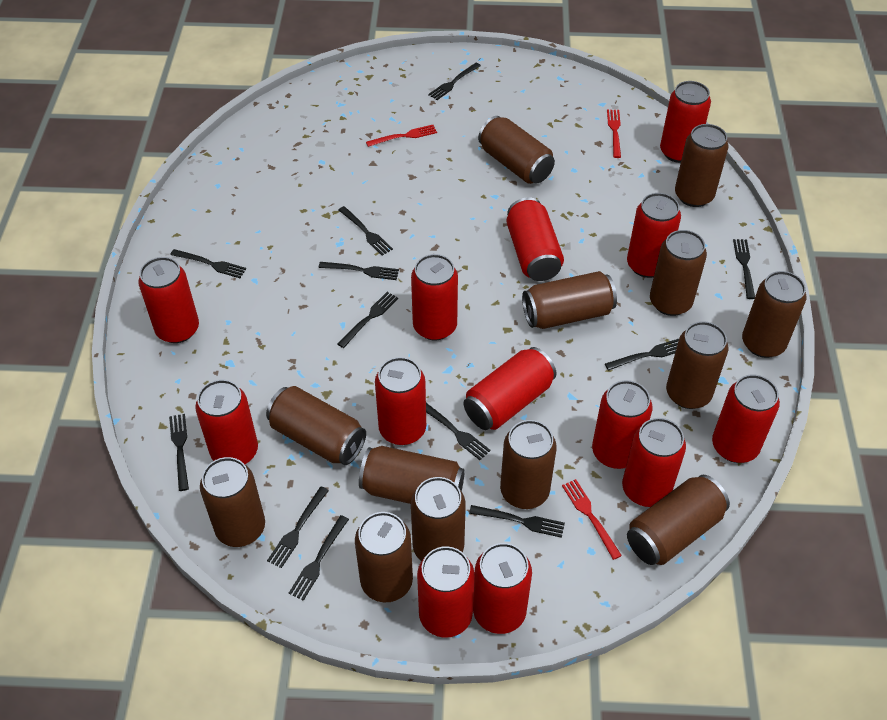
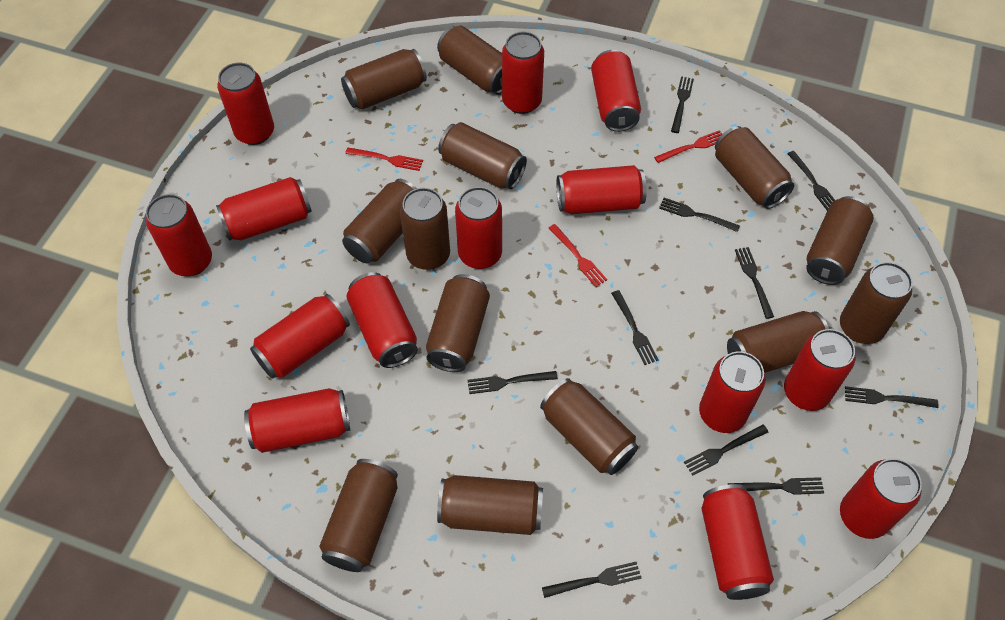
black fork: [169,414,189,491] [170,249,246,278] [267,486,329,568] [289,515,349,601] [319,262,399,280] [337,292,398,348] [338,206,393,256] [426,403,491,460] [428,63,481,100] [469,505,565,538] [605,339,679,371] [733,239,755,299] = 12 -> [467,371,558,394] [542,562,641,598] [611,290,659,365] [659,198,740,232] [671,76,694,133] [684,425,768,476] [728,477,824,495] [735,247,774,319] [787,151,835,211] [845,386,938,408] = 10
red can: [138,257,199,343] [195,380,258,464] [375,357,426,445] [411,254,458,340] [417,546,475,638] [464,347,557,430] [473,543,532,634] [506,197,564,281] [592,380,652,469] [622,418,686,507] [627,193,681,278] [660,81,711,163] [712,375,780,463] = 13 -> [146,194,212,276] [216,177,312,241] [217,62,274,145] [244,388,350,453] [250,294,350,379] [346,272,418,368] [455,187,502,269] [502,32,544,114] [557,165,647,214] [591,50,641,132] [699,351,766,433] [701,484,774,600] [784,329,856,411] [840,458,922,539] = 14

